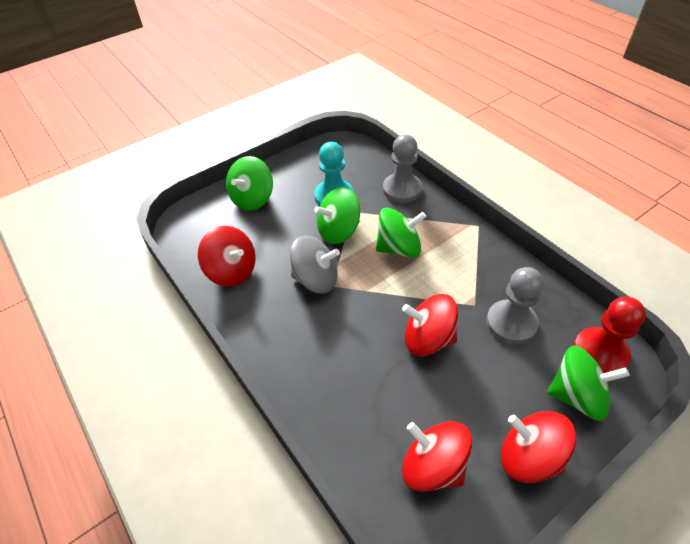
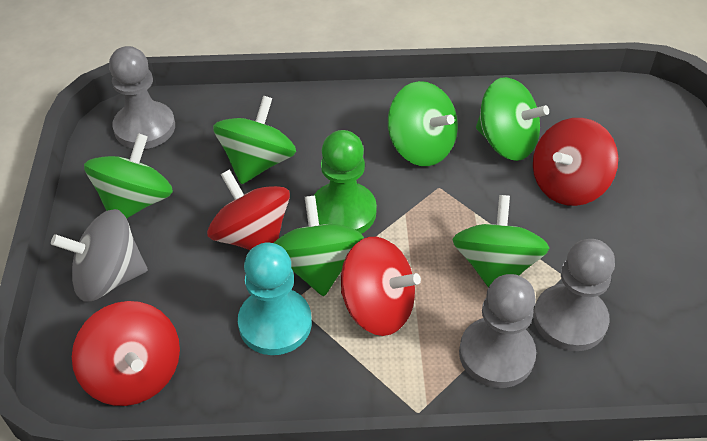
green pawn: none = 0 -> [314,130,377,234] = 1
green spinning top: [226,156,273,211] [314,187,360,244] [376,208,426,258] [547,345,630,421] = 4 -> [84,133,173,218] [213,96,296,184] [274,195,364,296] [388,81,458,166] [452,195,549,288] [476,77,549,161] = 6
grey pawn: [383,135,422,203] [486,267,544,345] = 2 -> [109,46,175,149] [459,274,536,388] [533,239,615,351] = 3
red pawn: [573,297,646,373] = 1 -> none = 0

